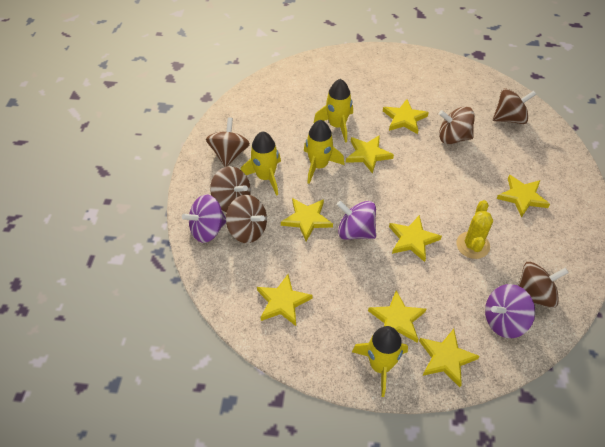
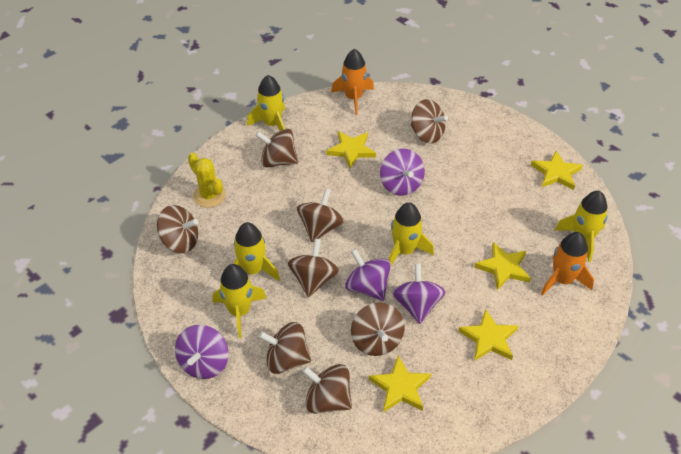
brown spinning top: [206,117,250,167] [210,166,251,212] [226,195,267,243] [439,107,475,144] [493,88,536,124] [518,262,569,308] = 6 -> [157,205,198,253] [256,129,298,167] [258,322,311,374] [288,239,339,297] [297,188,344,242] [302,364,352,414] [351,302,405,356] [411,99,448,144] = 8
orange rocket: none = 0 -> [331,49,374,115] [541,232,594,296] = 2
purple spinning top: [182,194,226,243] [337,201,376,240] [485,284,535,338] = 3 -> [175,325,229,379] [345,249,391,301] [380,149,425,196] [392,264,445,324] = 4
yellow rocket: [241,131,281,196] [304,120,345,184] [314,79,353,143] [352,326,408,397] = 4 -> [213,264,266,338] [233,222,280,281] [247,75,285,131] [388,202,434,266] [555,191,608,262] = 5
yellow star: [257,274,313,326] [281,198,333,241] [346,135,394,174] [368,290,426,343] [383,99,429,134] [389,215,442,262] [419,329,480,387] [497,175,550,218] = 8 -> [326,131,376,168] [369,356,431,412] [458,309,518,361] [474,242,531,290] [531,151,583,190] = 5

